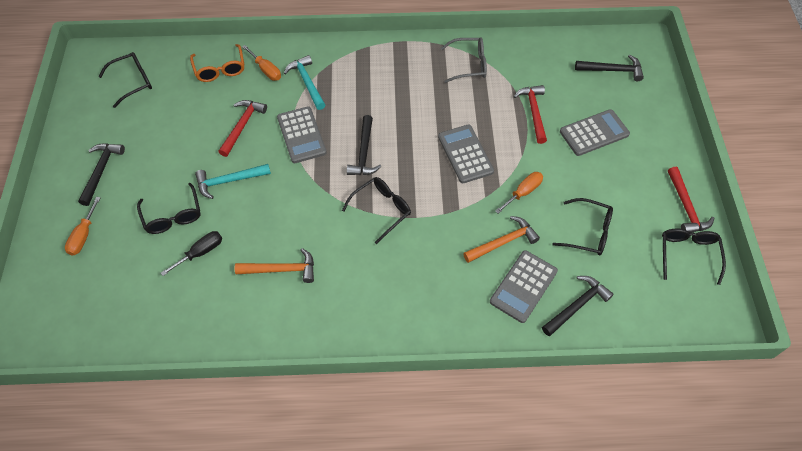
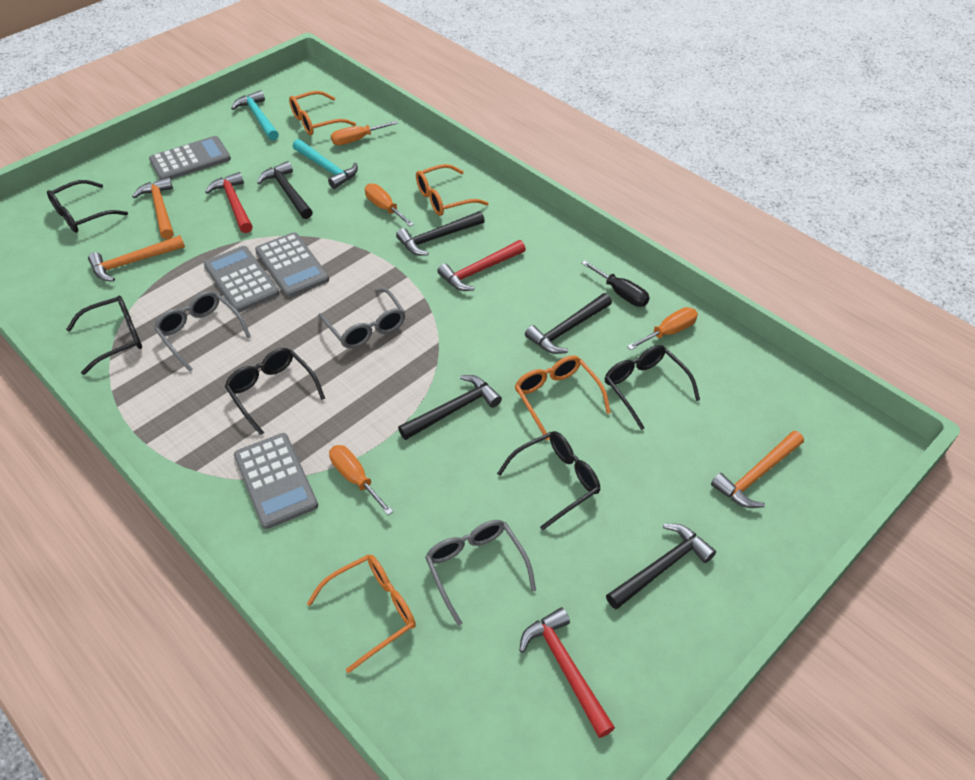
black hammer: [78,143,125,206] [347,115,381,175] [542,276,614,336] [575,55,644,81] = 4 -> [257,161,313,219] [396,211,485,256] [398,375,502,440] [525,293,612,354] [606,524,716,609] = 5
grey glasses: [441,37,487,83] = 1 -> [154,291,251,372] [318,288,405,349] [425,520,536,626] = 3
orange glasses: [190,44,244,82] = 1 -> [289,91,356,135] [307,555,416,673] [416,164,489,216] [515,356,611,441] = 4
orange hammer: [235,248,314,283] [463,216,540,263] = 2 -> [88,235,185,281] [132,177,174,239] [711,431,804,508] = 3
orange screwdriver: [65,197,101,255] [242,45,281,81] [495,172,543,214] = 3 -> [329,445,393,515] [331,121,398,145] [365,183,414,226] [627,307,698,350] = 4

